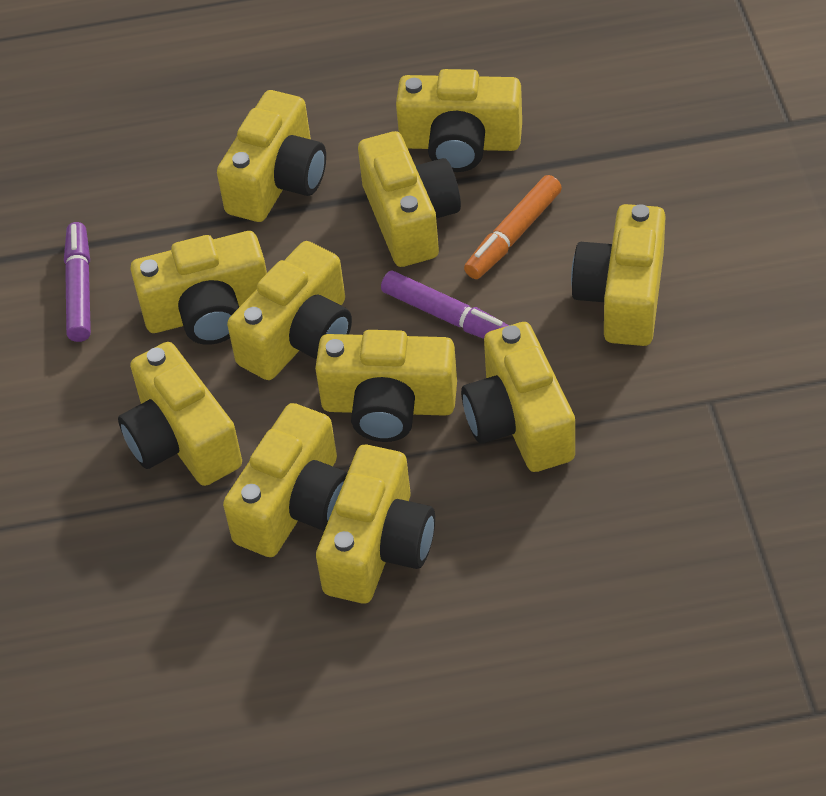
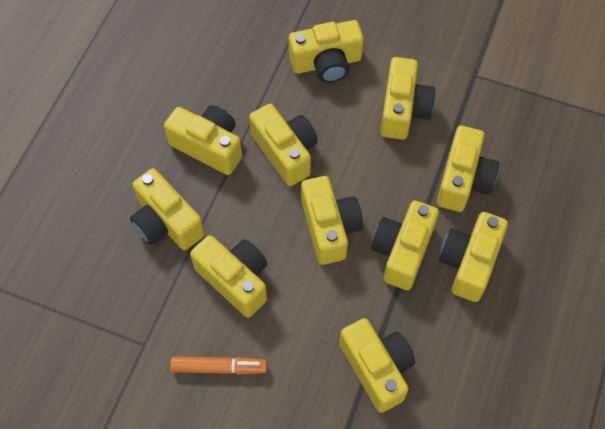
purple marker: [64,222,91,342] [381,271,509,339] = 2 -> none = 0

